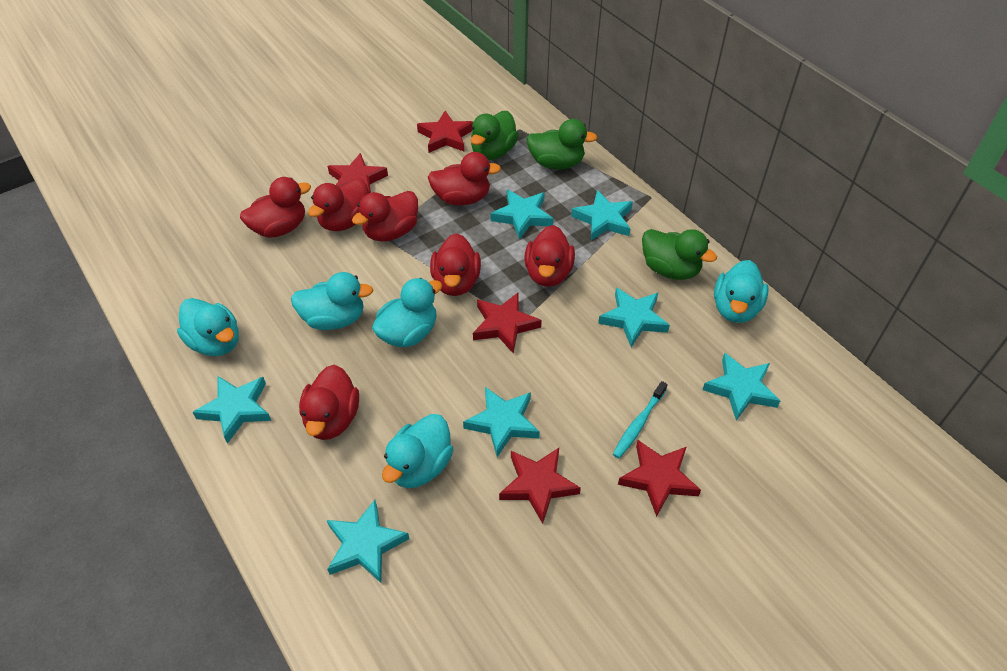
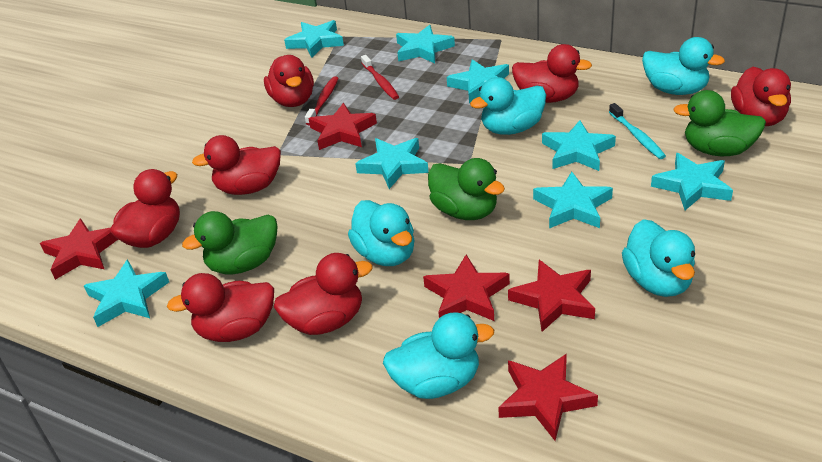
red toothbrush: none = 0 -> [305,76,339,125] [361,55,399,100] = 2
turquoise star: [192,376,271,444] [327,500,409,583] [463,387,540,457] [491,189,553,240] [571,190,633,241] [598,287,670,347] [702,353,780,420] = 7 -> [84,259,169,327] [284,20,344,58] [355,138,429,189] [396,25,455,63] [447,59,509,103] [533,172,613,228] [542,120,616,171] [651,153,733,210] = 8

